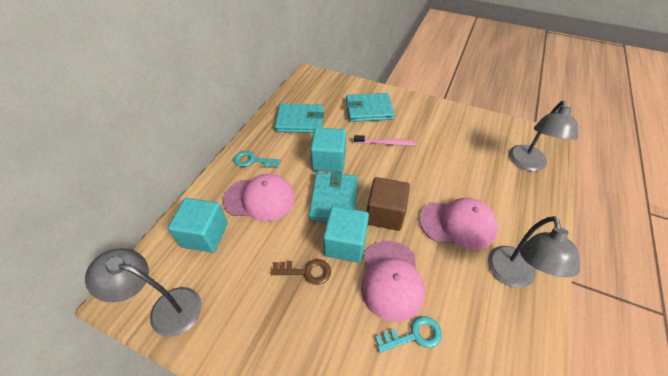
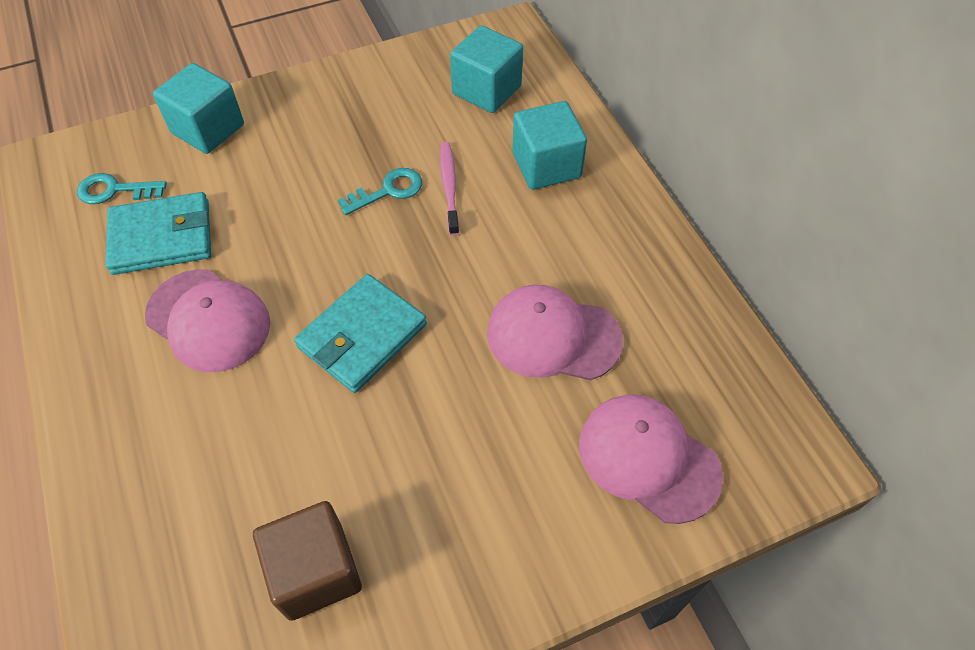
brown key: [270,259,331,285] = 1 -> none = 0
grey lamp: [85,248,202,337] [488,216,580,288] [509,101,578,171] = 3 -> none = 0
turquoise wallet: [275,104,324,133] [309,171,358,222] [346,93,395,122] = 3 -> [105,192,211,275] [294,274,427,393] = 2

